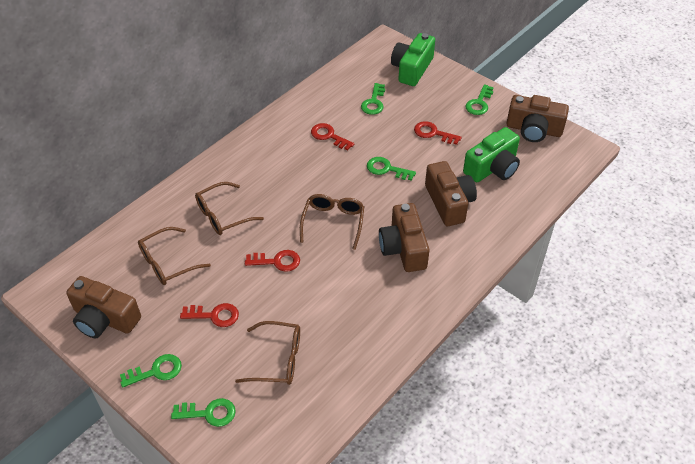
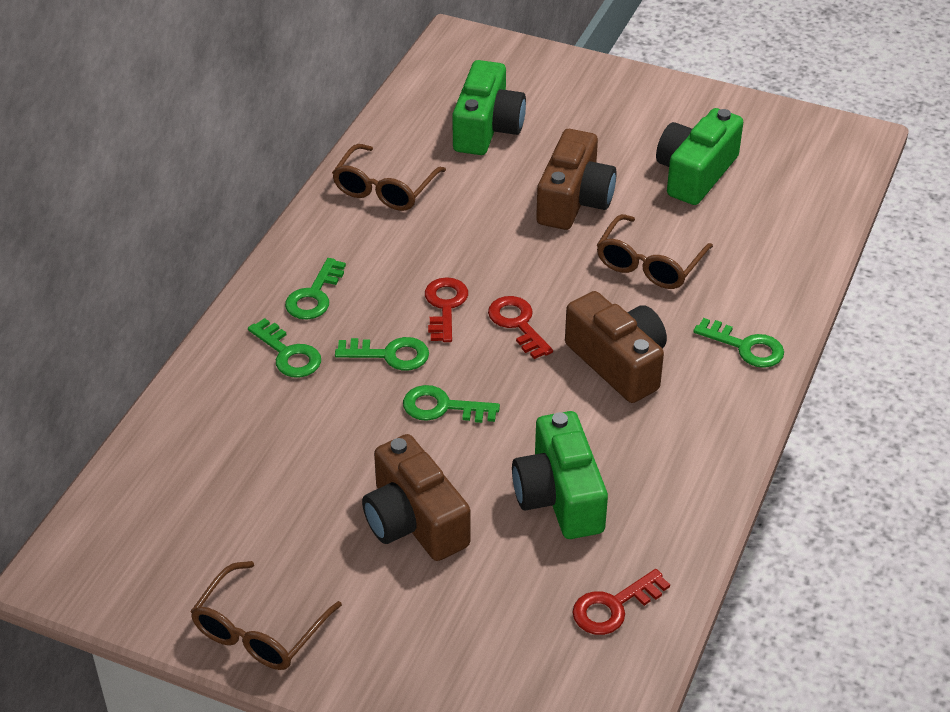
brown camera: [66,276,141,338] [379,203,430,272] [425,161,477,226] [506,95,569,142] = 4 -> [362,434,470,561] [536,129,617,230] [565,291,667,403] = 3
brown glasses: [138,227,211,285] [195,182,264,235] [235,321,300,385] [300,194,365,250] = 4 -> [190,561,342,670] [332,144,446,211] [597,214,713,289] = 3
green camera: [391,33,435,86] [463,127,520,182] = 2 -> [452,60,526,155] [512,411,608,539] [656,108,743,205] = 3
red key: [180,303,239,327] [245,250,300,272] [311,123,355,151] [414,121,462,145] = 4 -> [425,277,468,342] [488,296,553,359] [573,569,670,635] = 3

